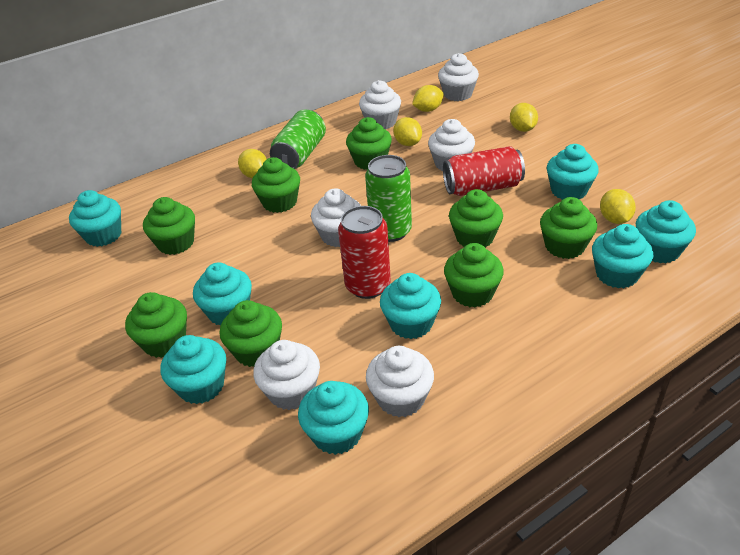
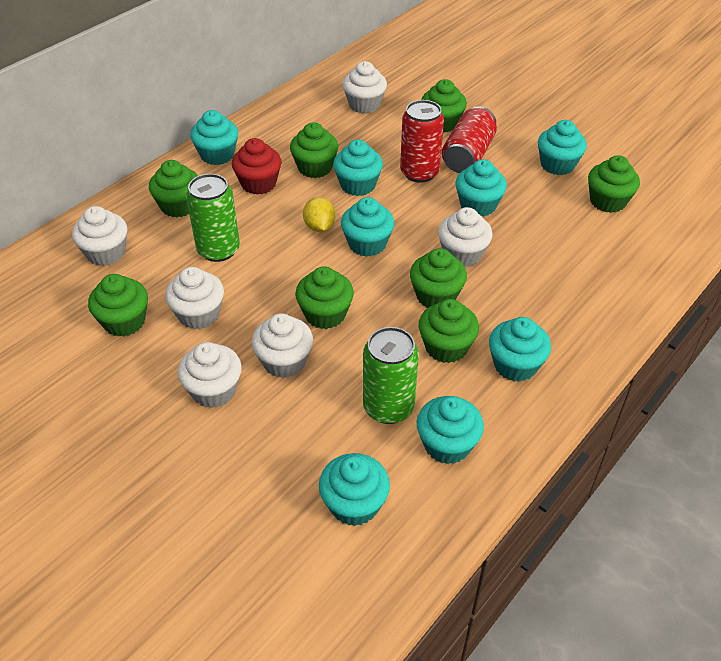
red cupcake: none = 0 -> [232,138,281,195] = 1
yellow lemon: [238,149,267,178] [393,117,422,146] [412,85,443,112] [510,103,538,132] [600,189,636,224] = 5 -> [303,197,335,232] = 1

